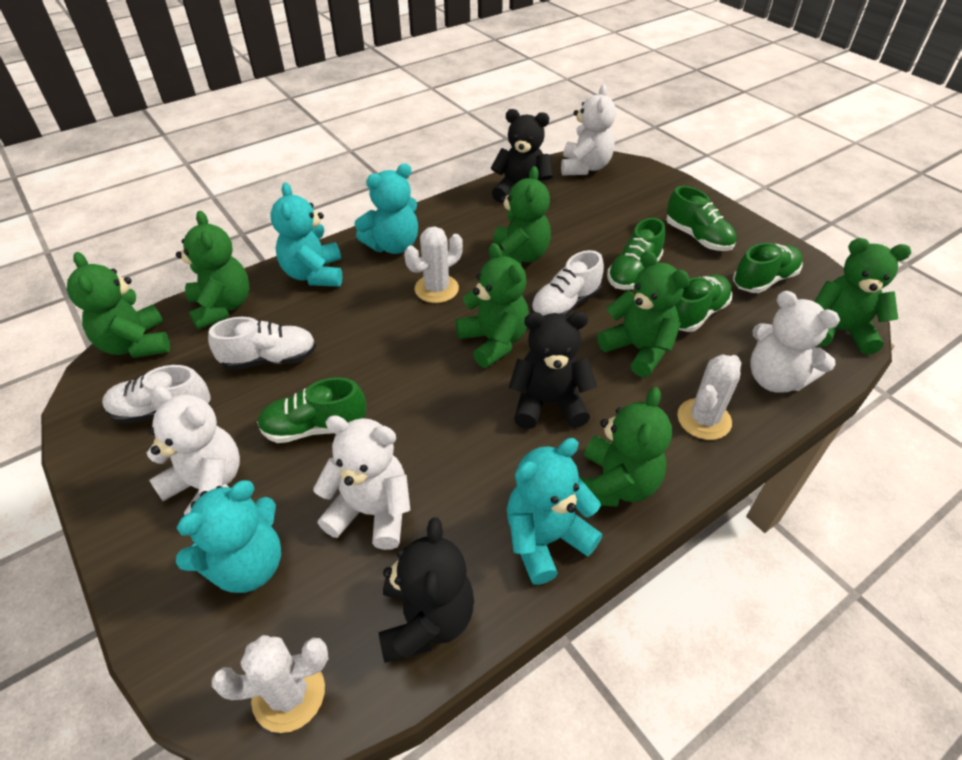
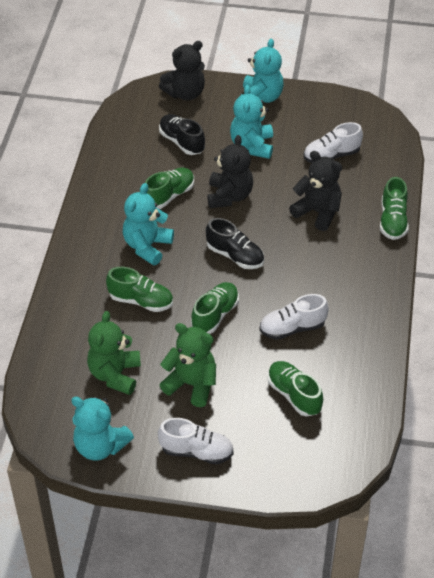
black shoe: none = 0 -> [159,114,205,155] [206,218,264,269] = 2
green teddy bear: [67,252,170,358] [176,211,249,330] [455,243,529,368] [490,166,551,265] [580,387,672,507] [597,251,690,377] [814,238,911,354] = 7 -> [87,311,141,395] [160,323,216,407] = 2
white cactus: [212,635,329,733] [404,226,463,303] [677,354,741,440] = 3 -> none = 0
white teddy bear: [147,386,240,516] [313,415,410,550] [561,85,616,176] [750,291,840,393] = 4 -> none = 0

